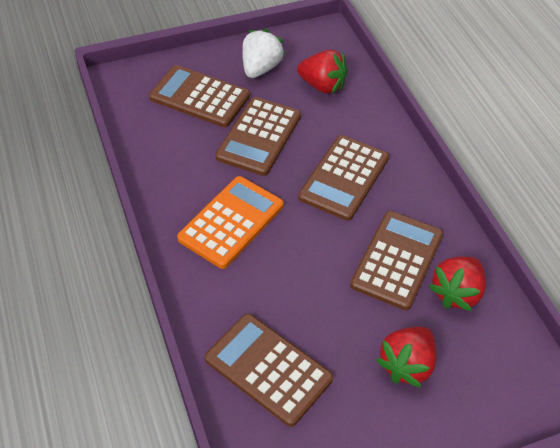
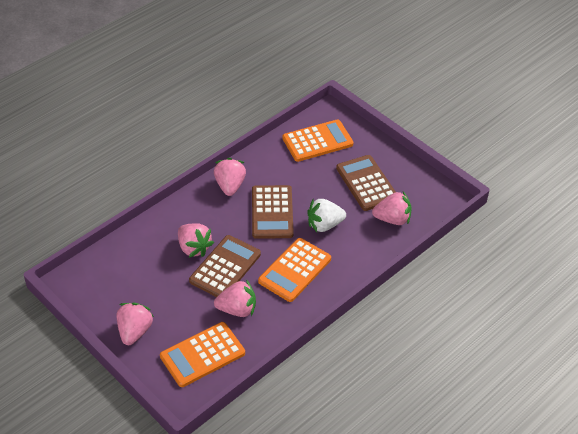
brown calculator: [149,65,250,127] [205,314,333,427] [216,97,301,176] [298,135,389,221] [350,211,443,310] = 5 -> [189,235,261,297] [252,185,294,239] [336,155,396,211] = 3
orange calculator: [177,176,284,269] = 1 -> [160,322,245,387] [258,238,331,302] [282,119,354,162] = 3
pink strawberry: none = 0 -> [117,303,154,345] [178,223,214,257] [214,158,246,196] [214,280,256,317] [372,191,412,225] = 5
red strawberry: [297,50,348,94] [376,327,436,388] [428,256,486,311] = 3 -> none = 0

